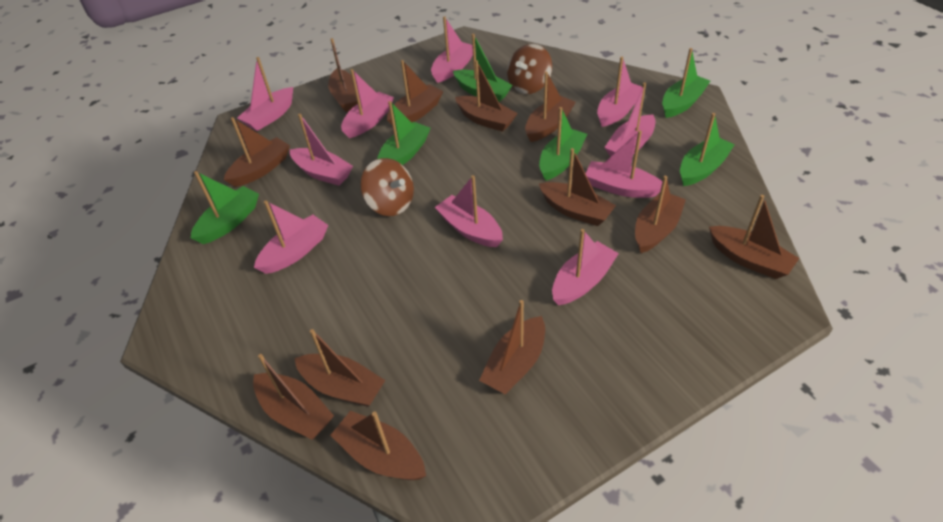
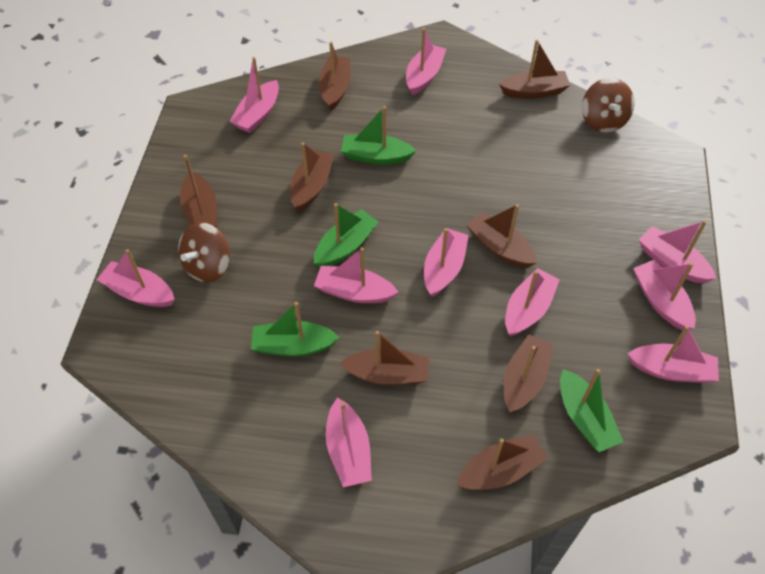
brown boat: [224,117,290,187] [253,354,334,440] [294,329,385,407] [328,38,358,112] [330,411,426,480] [387,60,443,125] [455,60,518,132] [479,300,545,394] [525,72,576,142] [539,148,616,226] [635,176,686,253] [709,195,799,279] = 12 -> [180,155,217,227] [290,142,334,211] [319,42,351,111] [340,331,429,385] [456,434,548,490] [466,204,537,268] [499,40,570,99] [504,334,553,413] = 8
green boat: [191,171,259,244] [377,101,431,165] [453,34,513,102] [539,107,587,181] [662,48,710,118] [680,113,735,186] = 6 -> [251,302,340,356] [314,203,379,267] [341,106,417,165] [560,369,623,452] = 4

